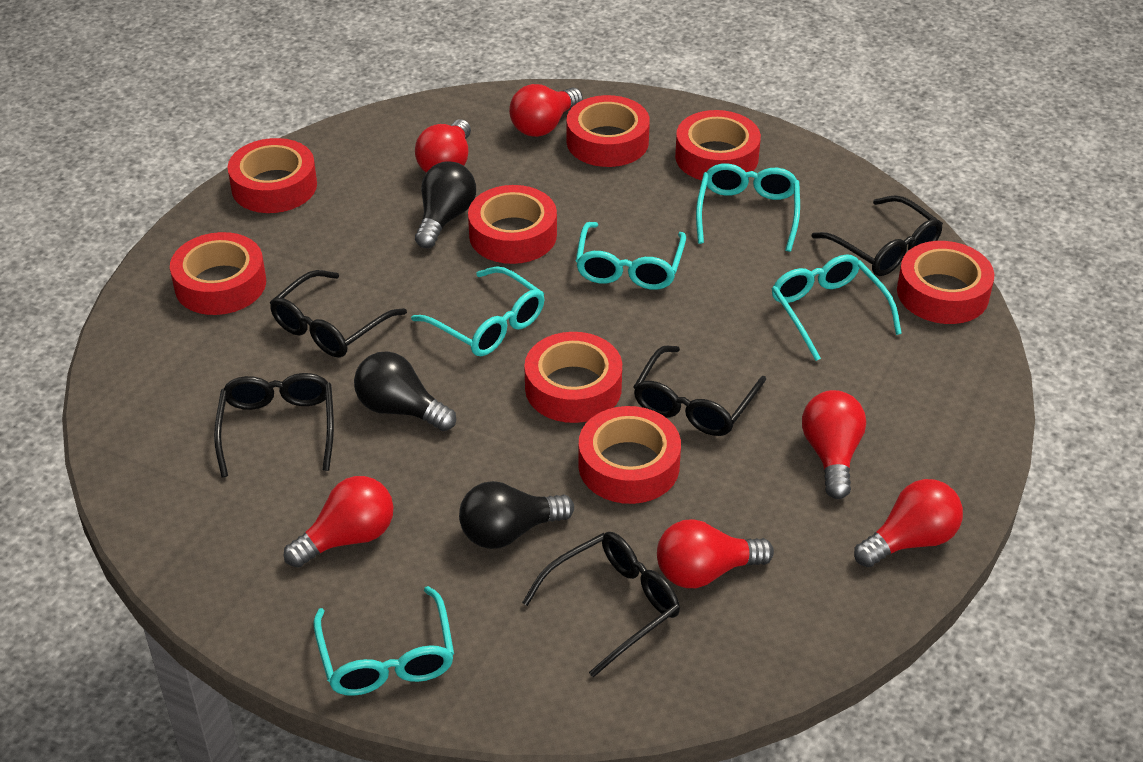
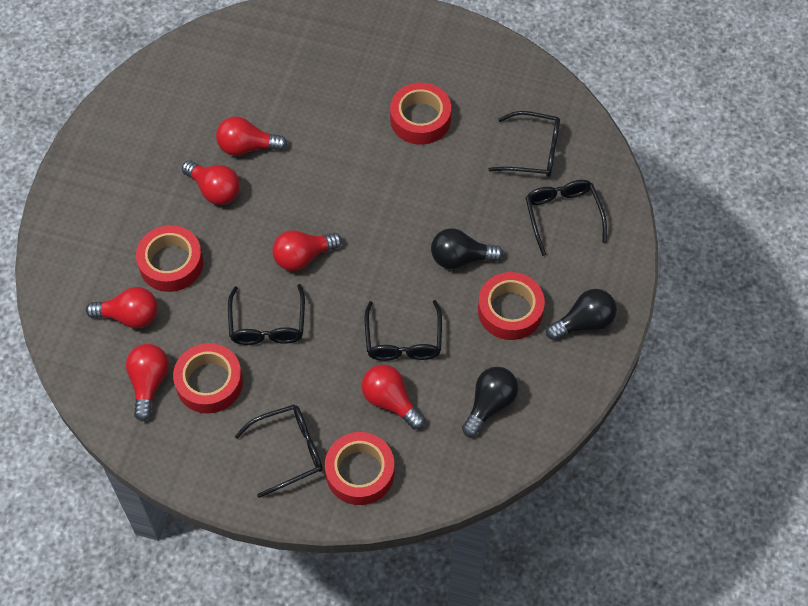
red tape: [170,232,266,315] [227,138,317,213] [468,185,557,264] [524,332,622,423] [567,95,650,167] [578,406,681,504] [675,110,761,180] [897,241,994,324] = 8 -> [136,225,203,292] [173,343,243,414] [325,432,394,505] [390,83,451,145] [478,272,545,340] = 5
turquoise glasses: [313,586,454,696] [411,266,544,356] [576,222,686,290] [696,163,800,252] [772,254,902,361] = 5 -> none = 0

